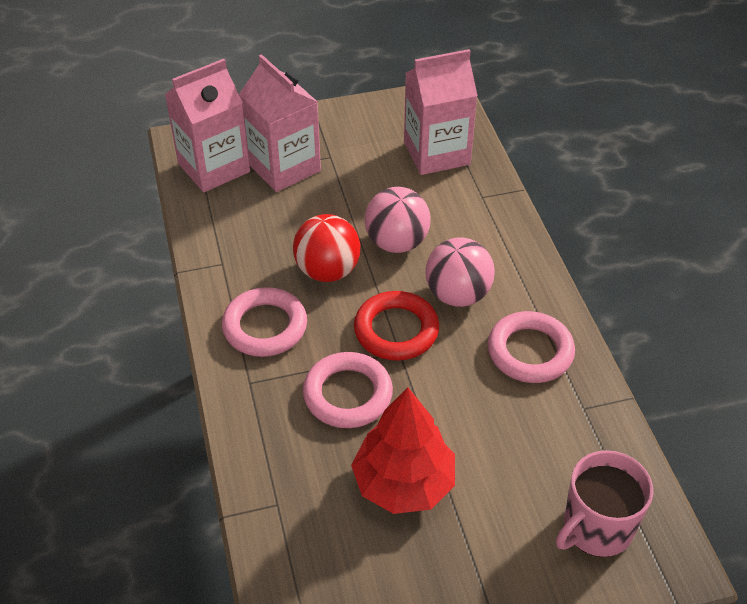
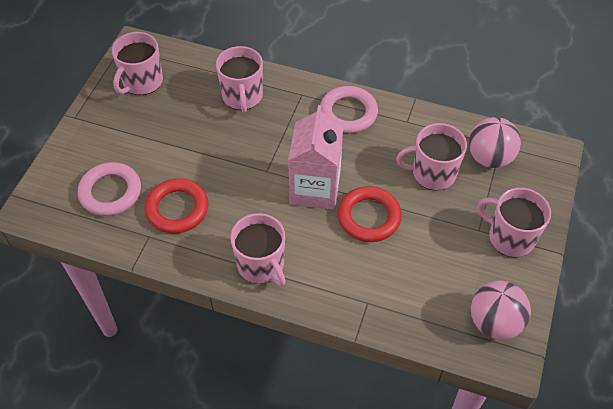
pink carton: [165,59,250,192] [239,54,321,192] [404,49,478,175] = 3 -> [288,105,343,210] = 1
pink mug: [556,450,654,557] = 1 -> [112,32,163,95] [216,46,263,113] [230,213,285,286] [396,123,467,191] [478,188,551,257] = 5
pink ring: [222,287,307,357] [303,352,393,428] [488,311,575,383] = 3 -> [78,162,141,216] [320,86,378,133] = 2
red ball: [293,214,360,282] = 1 -> none = 0
red ring: [354,291,439,361] = 1 -> [144,178,209,234] [337,186,402,242] = 2
red tree: [351,387,455,514] = 1 -> none = 0

